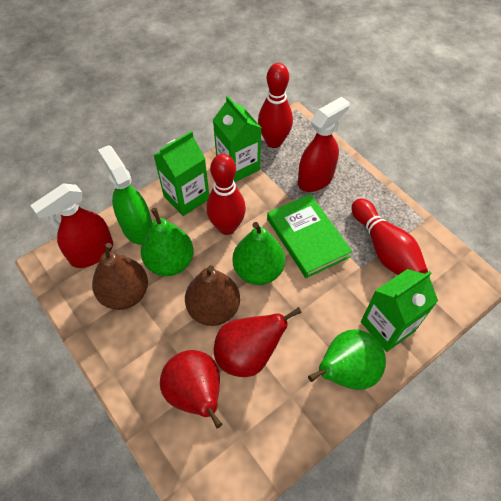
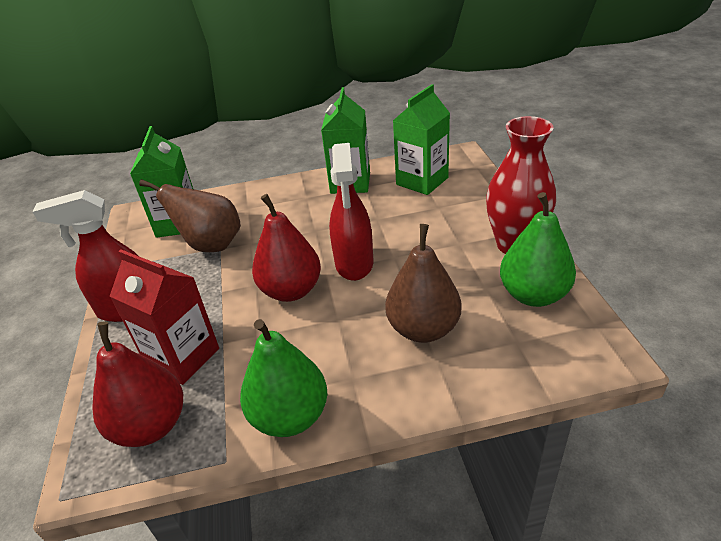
green book: [267,194,352,278] = 1 -> none = 0
green pear: [141,208,194,276] [232,222,285,285] [308,329,386,390] = 3 -> [240,319,327,437] [500,192,576,307] = 2
green spray bottle: [98,145,152,245] = 1 -> none = 0
red bowling pin: [206,154,246,235] [258,63,293,148] [352,198,428,275] = 3 -> none = 0
red carton: none = 0 -> [110,250,219,385] = 1
red vase: none = 0 -> [486,116,556,254] = 1

